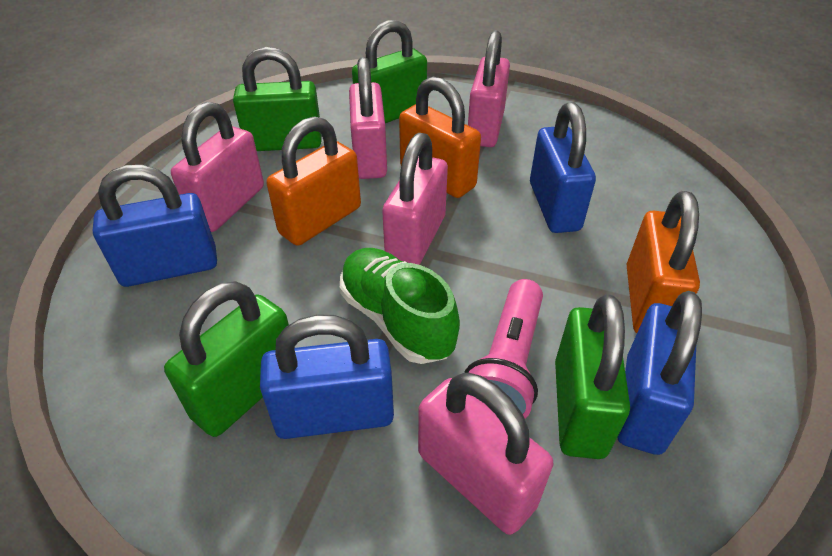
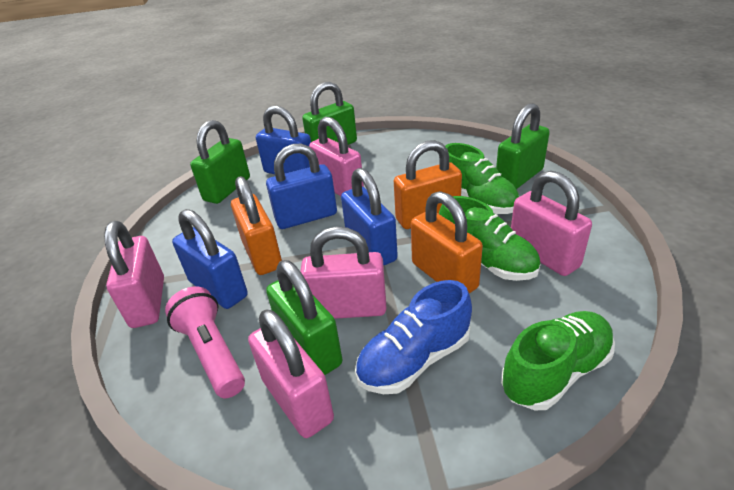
blue shoe: none = 0 -> [355,280,472,394] = 1
green shoe: [340,248,460,364] = 1 -> [439,196,541,281] [445,143,520,214] [501,311,615,410] = 3

